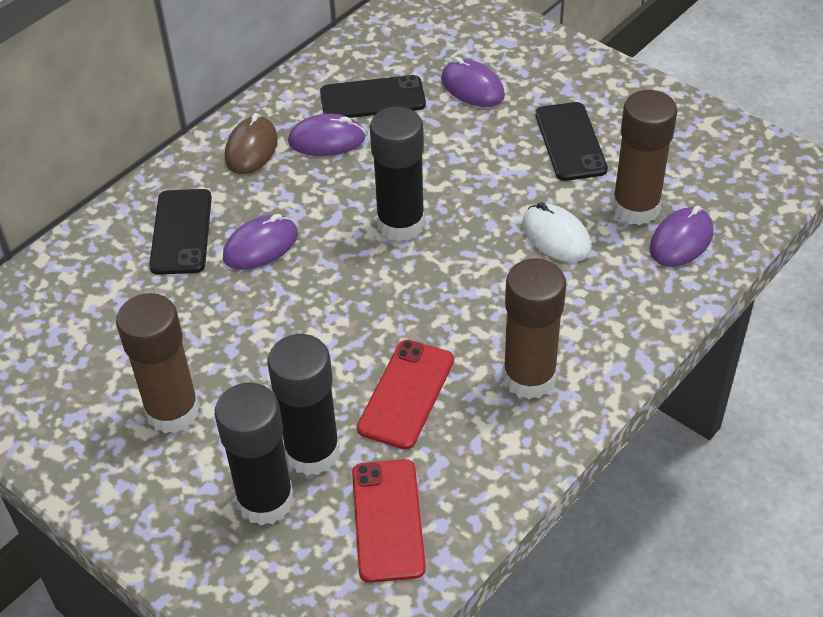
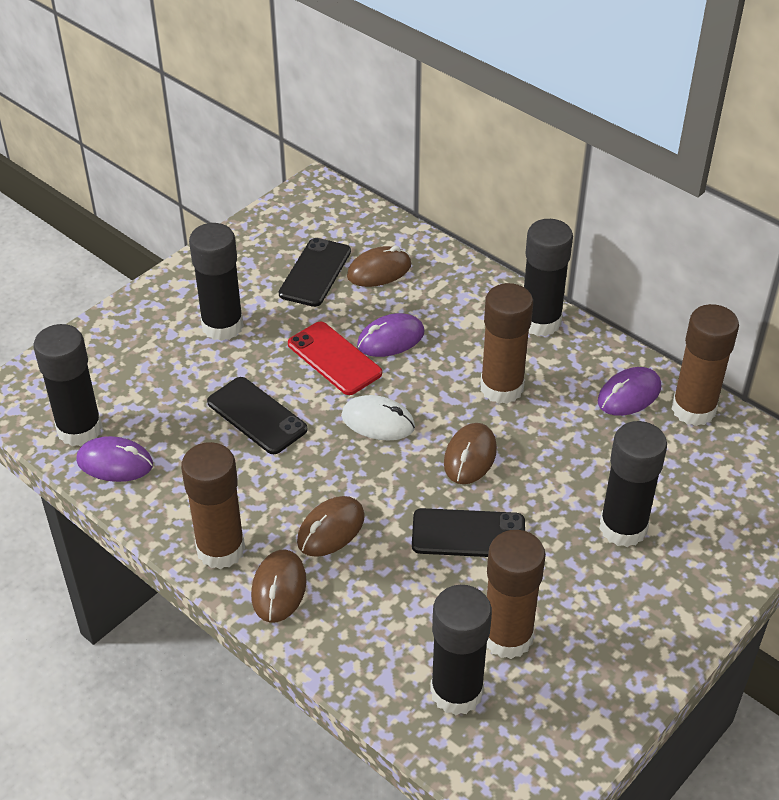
black glue stick: [215,383,294,526] [267,334,340,476] [370,106,425,242] = 3 -> [34,324,103,446] [189,223,244,341] [430,585,492,715] [524,219,573,336] [600,421,667,547] = 5
brown glue stick: [116,293,200,434] [503,258,566,399] [612,90,677,225] = 3 -> [181,442,245,569] [480,283,533,404] [486,530,546,659] [672,304,739,426] = 4
brown mouse: [225,113,278,174] = 1 -> [251,550,307,623] [297,496,365,557] [347,246,411,287] [444,423,497,484] = 4
purple mouse: [223,214,298,270] [288,114,365,156] [441,57,505,107] [650,205,714,267] = 4 -> [76,436,153,482] [357,313,425,357] [598,367,661,416] = 3
red phone: [352,459,426,583] [357,340,454,450] = 2 -> [288,321,382,395] = 1

